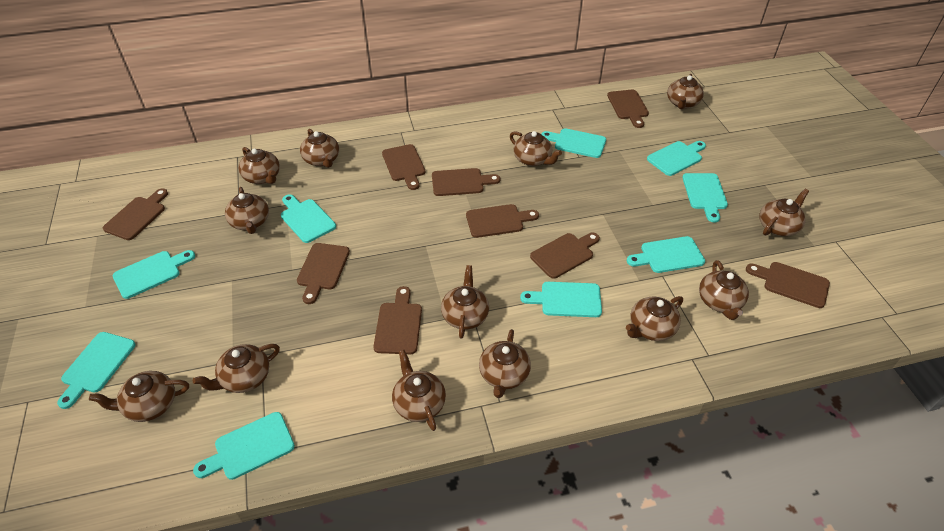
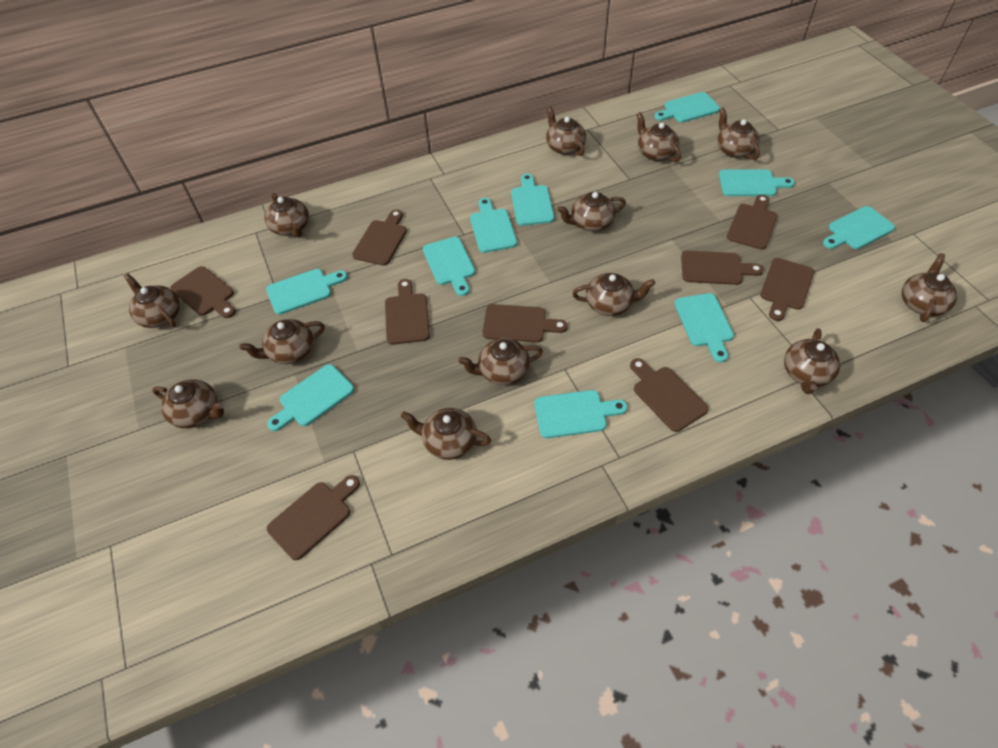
turquoise cutting board: [57,332,136,409] [113,250,195,299] [193,412,295,480] [281,194,336,243] [520,282,602,317] [541,128,606,158] [627,236,705,273] [647,141,706,176] [682,173,728,223] = 9 -> [266,269,348,315] [267,364,354,431] [423,237,475,296] [470,198,517,253] [511,174,554,226] [534,390,627,438] [654,92,720,123] [674,293,734,362] [719,169,795,196] [823,206,895,249] = 10

